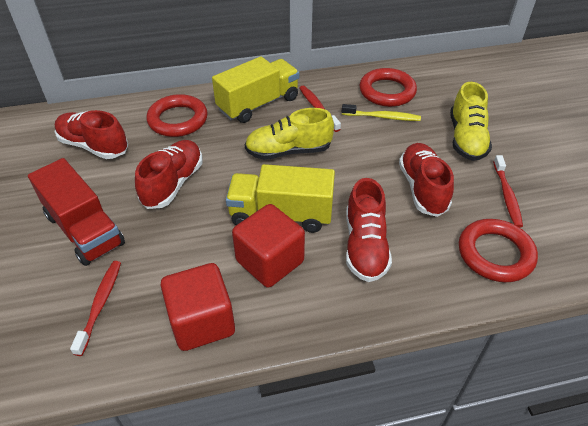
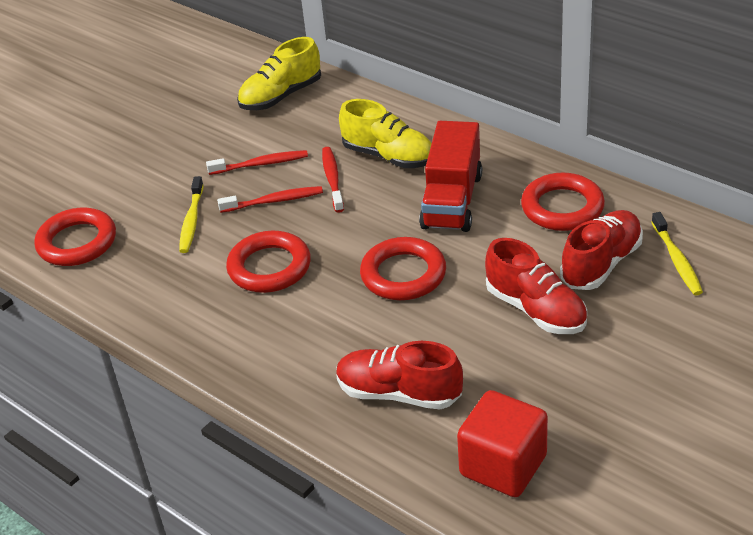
red cube: [161,263,235,351] [232,204,305,288] = 2 -> [457,390,548,497] = 1
red ring: [147,94,208,137] [359,68,417,107] [459,219,538,282] = 3 -> [34,208,116,266] [226,231,311,293] [360,237,446,300] [521,173,605,231] = 4
red shoe: [55,110,128,159] [135,140,203,209] [346,178,392,282] [399,143,454,217] = 4 -> [336,341,463,409] [485,238,587,334] [560,210,643,290] = 3
yellow toothbrush: [342,104,421,121] = 1 -> [179,176,204,253] [651,212,703,295] = 2
yellow truck: [212,56,299,123] [226,164,335,233] = 2 -> none = 0

